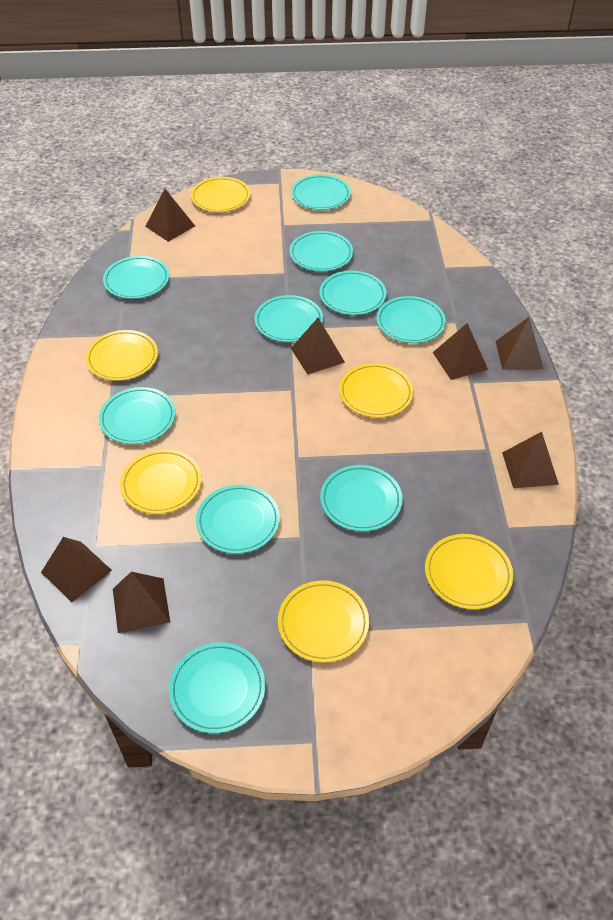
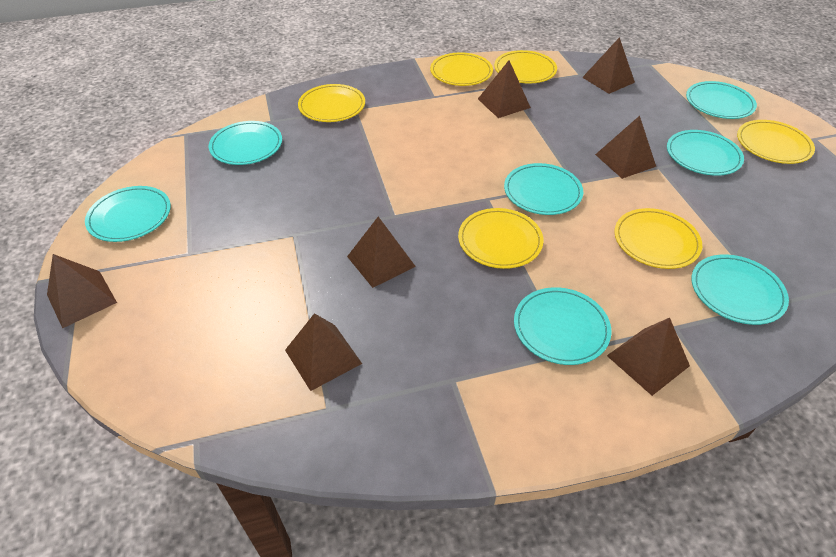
turquoise plate: [99,387,175,444] [103,256,169,299] [169,642,265,733] [196,485,280,554] [254,295,323,342] [289,231,353,271] [291,175,351,210] [320,271,387,315] [320,465,403,532] [377,296,446,343] = 10 -> [85,186,171,242] [209,121,282,165] [504,163,583,215] [514,287,612,365] [667,130,744,176] [686,81,757,119] [692,254,789,325] = 7

